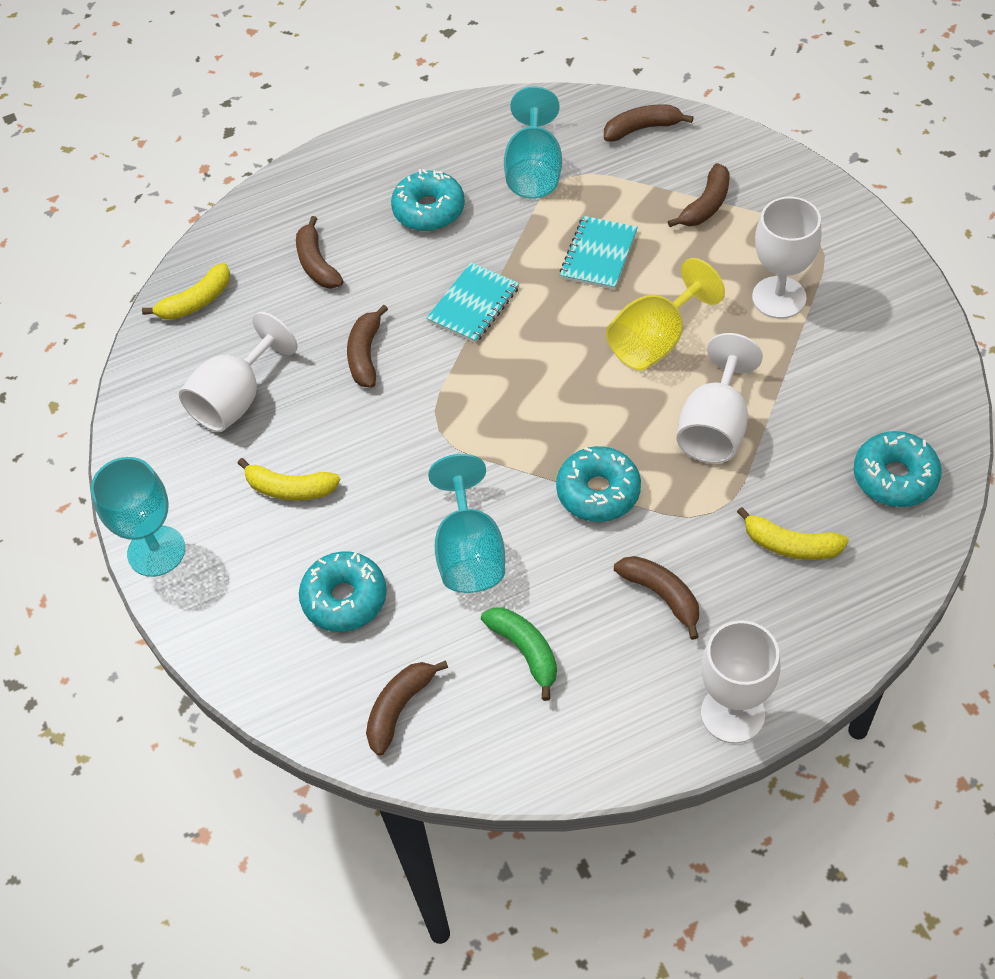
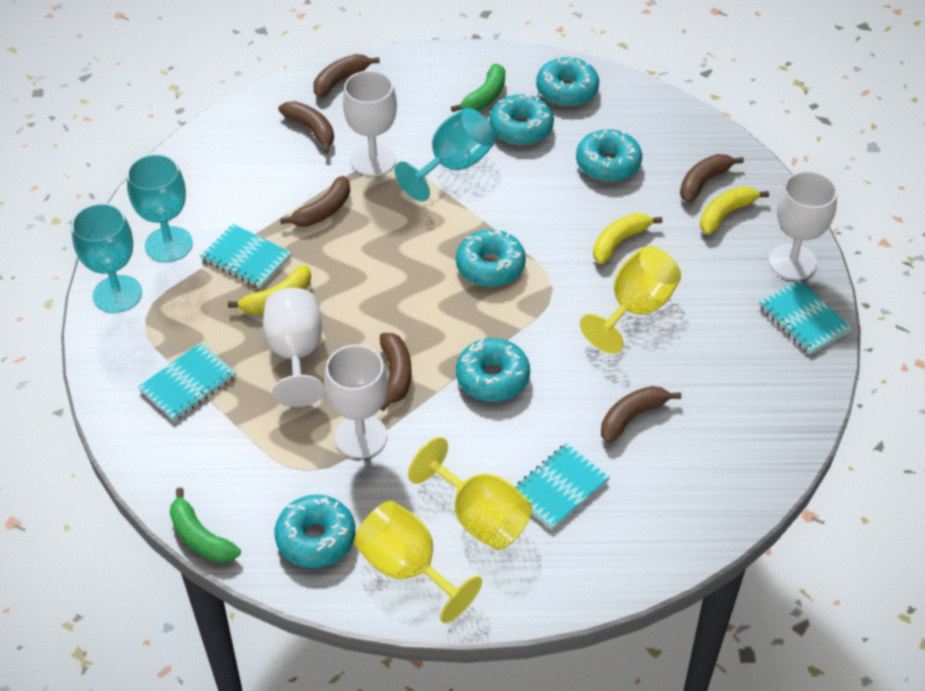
green banana: [481,608,557,701] = 1 -> [170,488,241,563] [451,63,505,112] = 2
turquoise donut: [299,551,387,632] [391,169,465,231] [556,446,641,522] [854,431,942,507] = 4 -> [274,495,356,568] [456,229,526,287] [456,338,530,401] [489,94,554,145] [536,57,599,106] [576,129,642,182] = 6
turquoise notebook: [426,262,519,343] [560,216,638,290] = 2 -> [138,342,236,421] [200,224,292,289] [515,443,610,530] [759,280,852,354] = 4
yellow goblet: [606,258,725,371] = 1 -> [354,501,482,623] [408,437,532,550] [580,246,681,354] = 3

